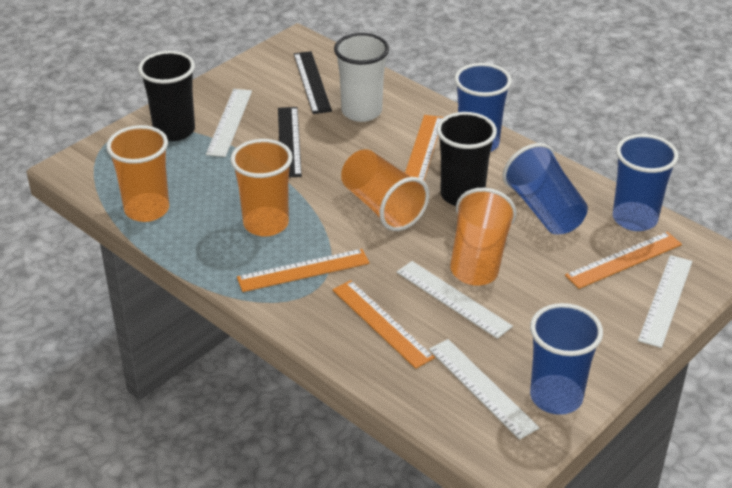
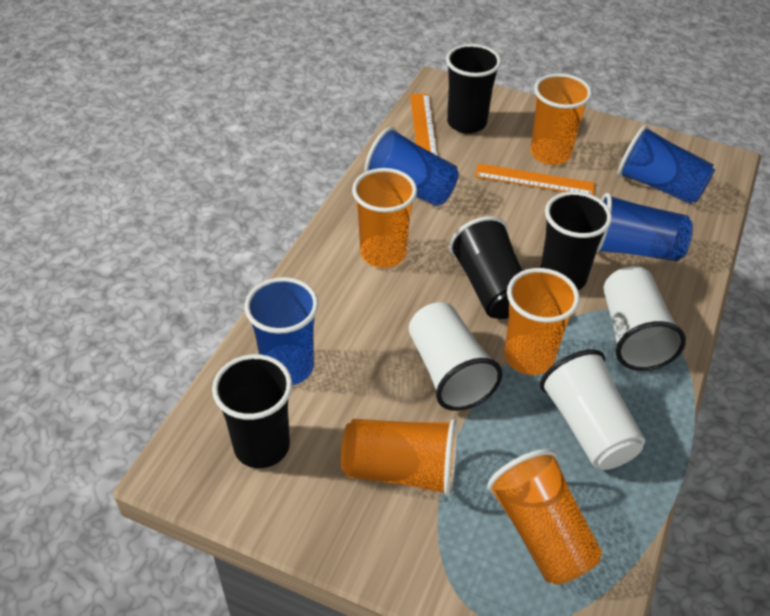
black cup: [138,51,195,141] [437,112,497,206] = 2 -> [212,354,292,468] [446,44,501,134] [449,216,523,319] [541,191,612,290] = 4
black ruler: [278,107,302,177] [294,51,332,114] = 2 -> none = 0
orange cup: [106,125,169,222] [230,139,293,237] [341,149,429,231] [450,188,516,286] = 4 -> [341,419,457,497] [352,168,417,268] [487,449,602,585] [504,268,580,375] [530,73,592,165] = 5
orange ruler: [237,249,369,292] [332,280,435,369] [405,115,444,181] [565,232,682,289] = 4 -> [410,94,438,156] [475,163,595,196] = 2
white cup: [334,33,389,122] = 1 -> [409,302,502,411] [540,349,645,470] [603,266,686,371] = 3
white ruler: [206,89,252,157] [397,261,513,339] [429,339,539,440] [638,255,692,348] = 4 -> none = 0

